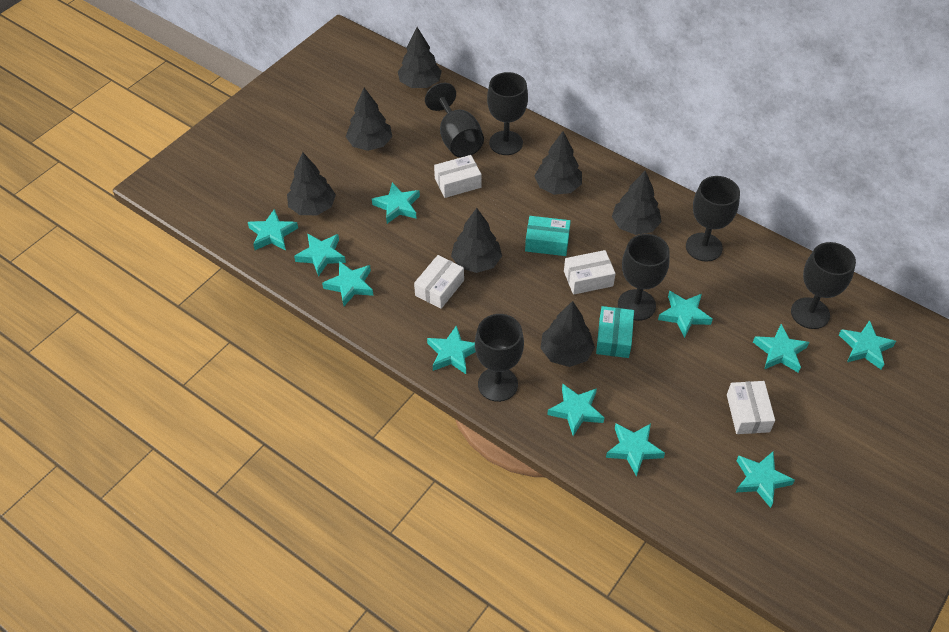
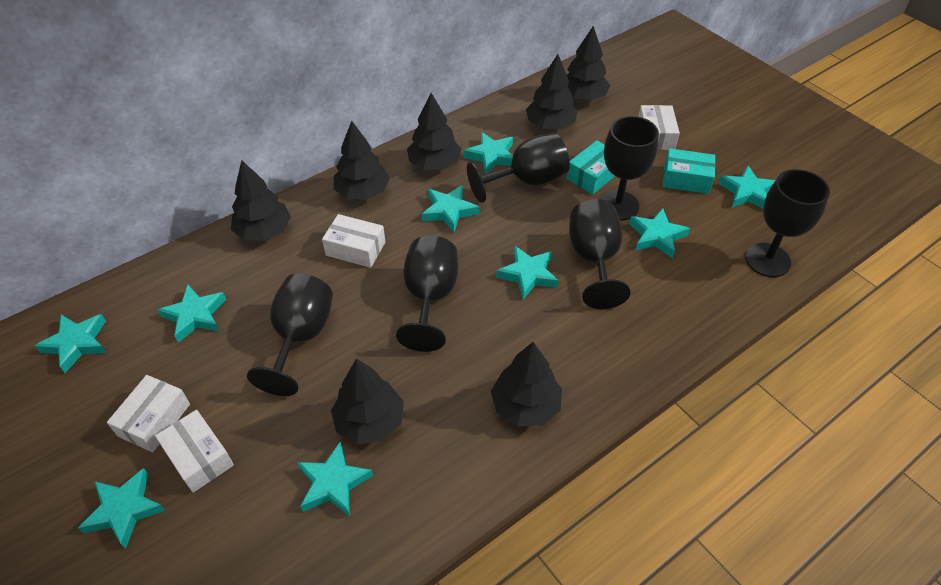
turquoise star: [248,209,298,250] [294,234,346,277] [322,261,374,306] [372,182,420,224] [427,325,476,374] [547,384,604,436] [606,423,665,477] [658,291,713,338] [735,452,795,508] [753,324,809,373] [839,320,896,370] = 11 -> [35,314,107,373] [78,468,166,549] [158,285,226,343] [297,442,373,517] [422,185,479,232] [464,132,513,175] [496,246,559,299] [629,208,690,258] [718,165,775,209] = 9

